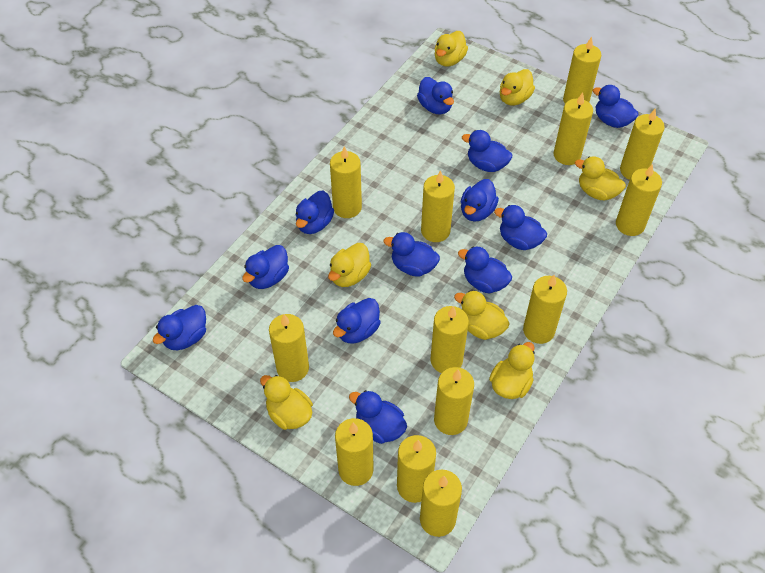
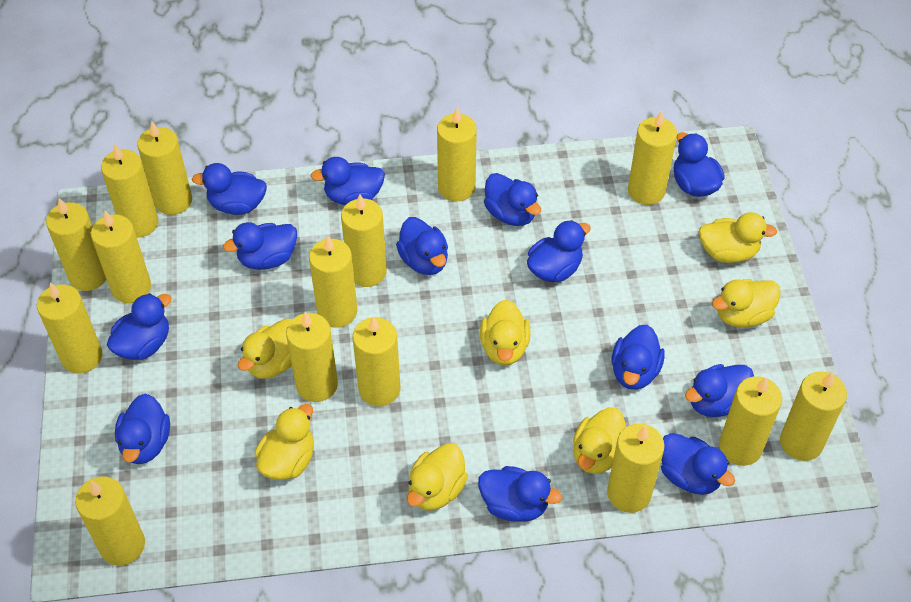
blue duck: [153,305,206,350] [242,245,289,289] [296,191,334,234] [333,298,381,344] [349,390,407,444] [384,232,440,276] [417,77,454,115] [458,246,512,294] [461,179,499,222] [462,130,512,172] [494,205,547,250] [592,85,639,128] = 12 -> [107,293,172,360] [115,394,170,464] [192,163,267,215] [223,222,297,270] [311,157,385,205] [396,217,448,275] [478,466,562,522] [484,173,541,226] [527,220,591,282] [612,325,665,390] [661,433,735,495] [674,132,725,197] [685,364,754,417] = 13
yellow candle: [269,314,309,382] [330,146,362,218] [335,418,374,486] [397,435,436,503] [420,470,462,537] [421,170,455,242] [430,306,469,373] [434,367,474,435] [523,275,567,344] [554,92,593,165] [563,37,601,104] [616,164,662,236] [620,109,665,180] = 13 -> [37,282,102,374] [46,198,107,291] [75,477,145,566] [91,211,151,303] [101,144,159,238] [137,121,192,215] [286,312,338,402] [309,235,357,328] [341,195,387,287] [352,317,401,406] [437,108,477,201] [607,423,664,513] [628,111,677,205] [719,376,782,466] [780,371,847,461] = 15

